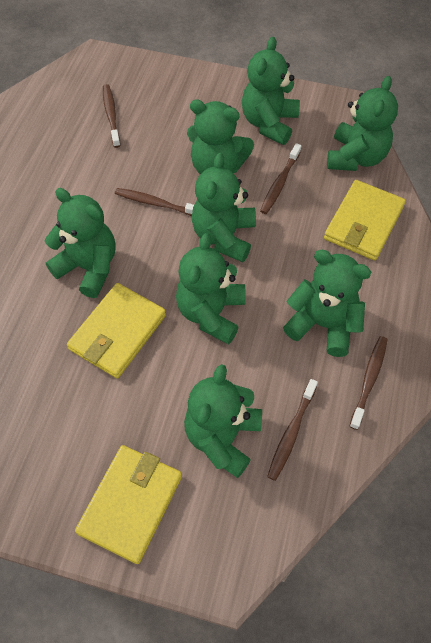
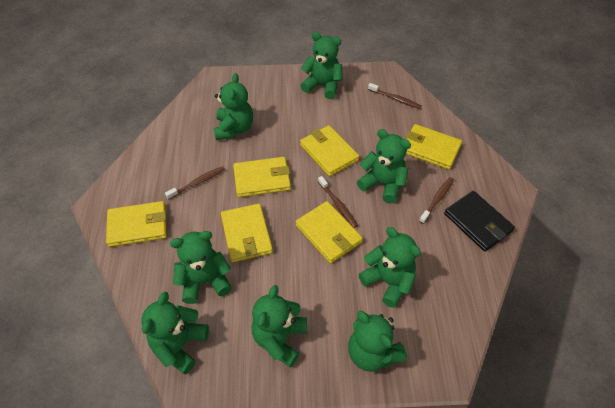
black wallet: none = 0 -> [444,191,515,252] = 1
brown toothbrush: [103,84,121,148] [115,188,194,216] [260,143,301,214] [267,379,318,481] [349,336,388,430] = 5 -> [165,166,225,200] [318,176,358,228] [368,83,422,109] [419,177,454,224] = 4
yellow wallet: [67,283,166,378] [75,445,182,564] [324,180,406,261] = 3 -> [106,201,167,247] [221,203,273,263] [233,157,291,197] [296,201,363,264] [300,125,359,177] [406,124,462,170] = 6

